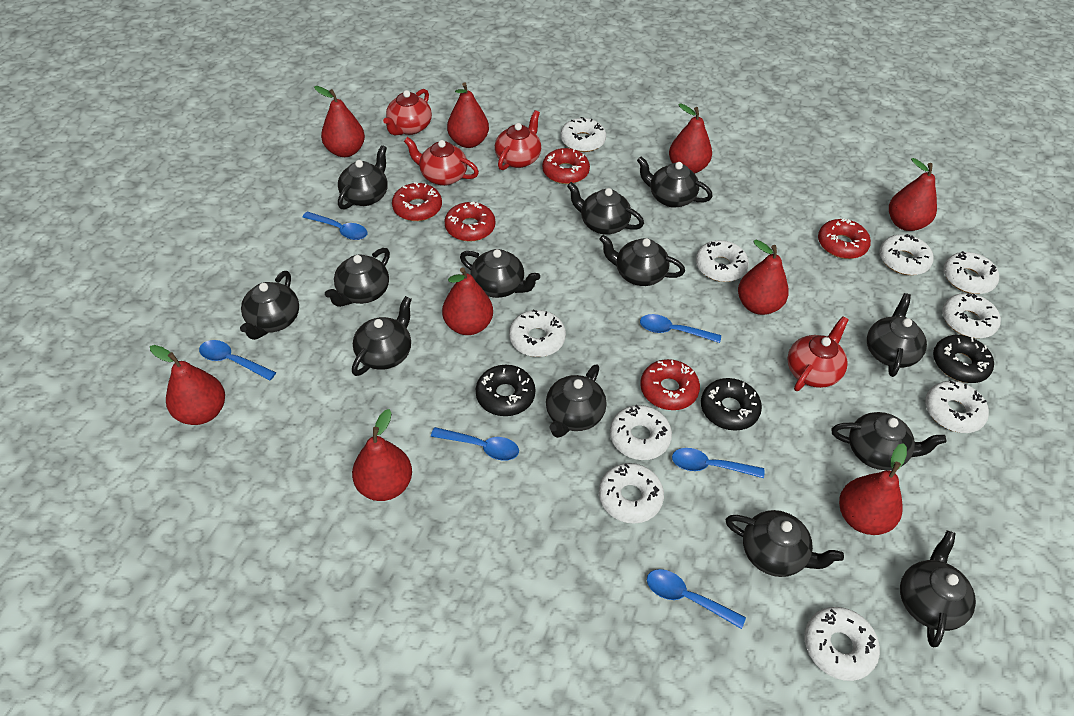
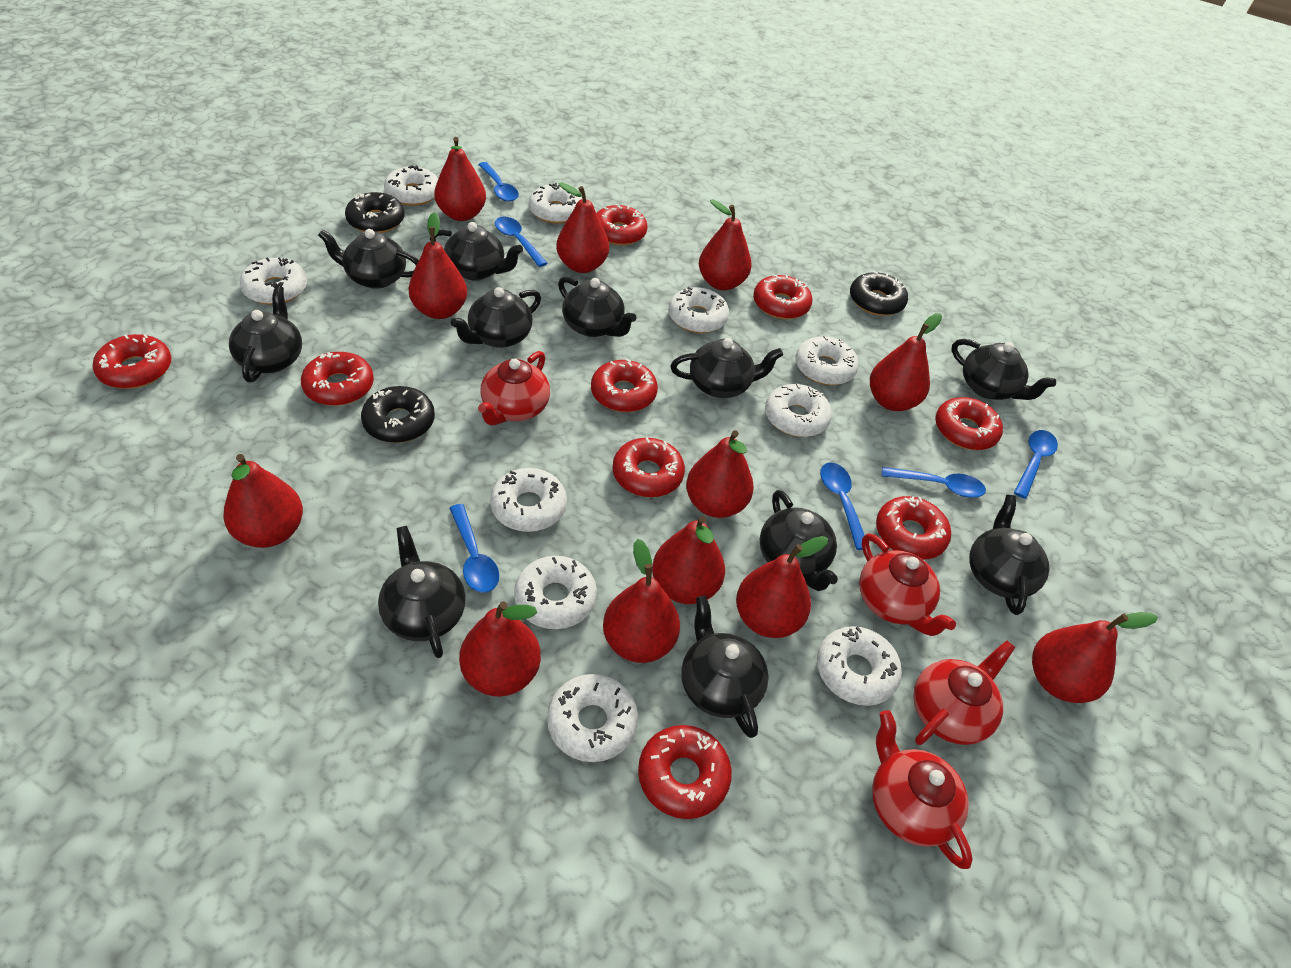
black teapot: [240,271,299,340] [325,248,390,307] [338,145,388,210] [352,296,412,376] [460,249,540,298] [546,364,606,438] [567,182,644,235] [599,235,685,286] [637,157,713,208] [726,510,844,577] [832,412,947,470] [867,293,927,377] [900,530,976,647] = 13 -> [229,286,302,382] [318,229,419,289] [378,526,466,658] [430,222,523,281] [451,287,541,348] [558,276,636,337] [670,338,783,398] [681,595,769,738] [760,490,838,591] [951,339,1056,400] [969,495,1050,615] = 11
red donut: [392,182,442,221] [445,201,495,242] [542,148,590,184] [640,359,700,410] [818,218,871,259] = 5 -> [93,334,171,389] [301,352,374,406] [591,359,658,412] [596,204,648,245] [612,438,685,497] [638,725,732,819] [753,274,812,319] [876,496,951,560] [935,397,1003,450] = 9
red pear: [150,345,225,425] [314,86,365,157] [352,409,412,501] [442,268,493,335] [447,82,489,148] [669,103,712,174] [738,240,789,315] [839,443,907,535] [889,158,937,231] = 9 -> [223,454,303,548] [408,212,467,319] [434,137,486,221] [459,601,541,697] [556,182,609,273] [603,539,680,663] [652,516,725,604] [686,430,754,518] [699,199,752,290] [736,536,828,638] [870,313,942,411] [1032,612,1158,703] = 12

